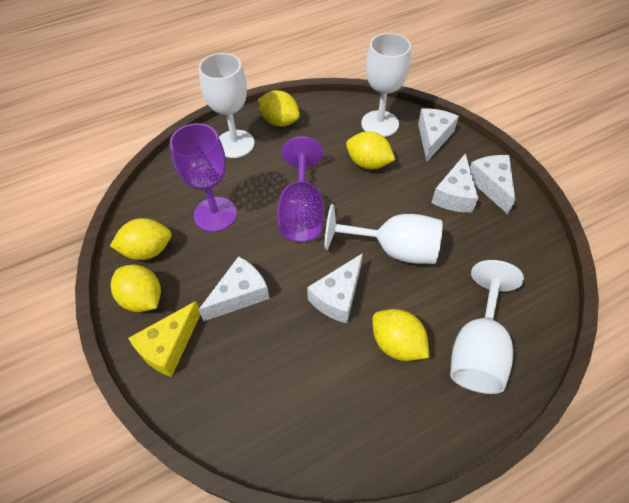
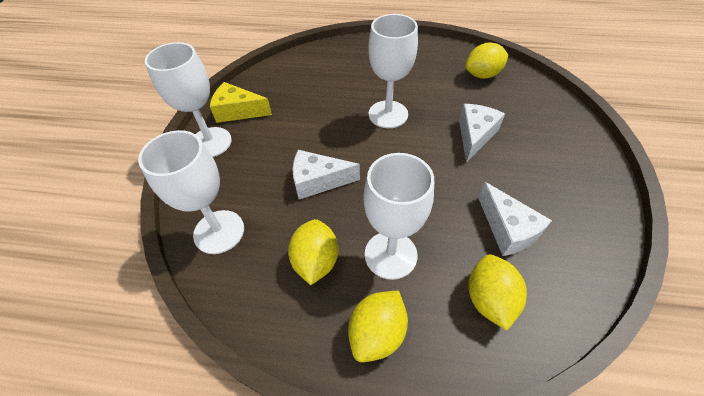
purple goblet: [170,123,237,232] [277,136,324,242] = 2 -> none = 0
white cheese: [198,256,270,321] [307,253,363,324] [418,108,459,162] [431,153,478,213] [470,155,515,214] = 5 -> [293,150,360,199] [459,104,505,163] [478,182,552,256] = 3
yellow lemon: [110,218,172,260] [111,264,161,312] [258,90,300,127] [346,131,396,169] [373,309,430,361] = 5 -> [288,219,338,285] [348,290,408,362] [465,42,508,79] [468,254,527,331] = 4

